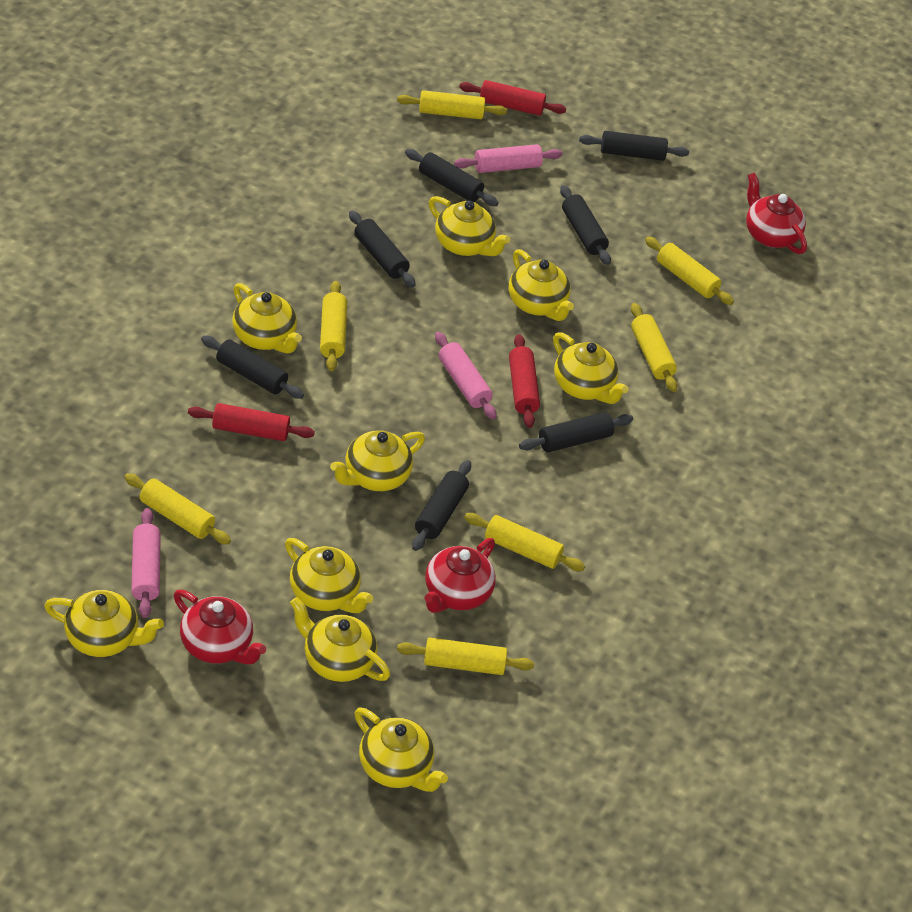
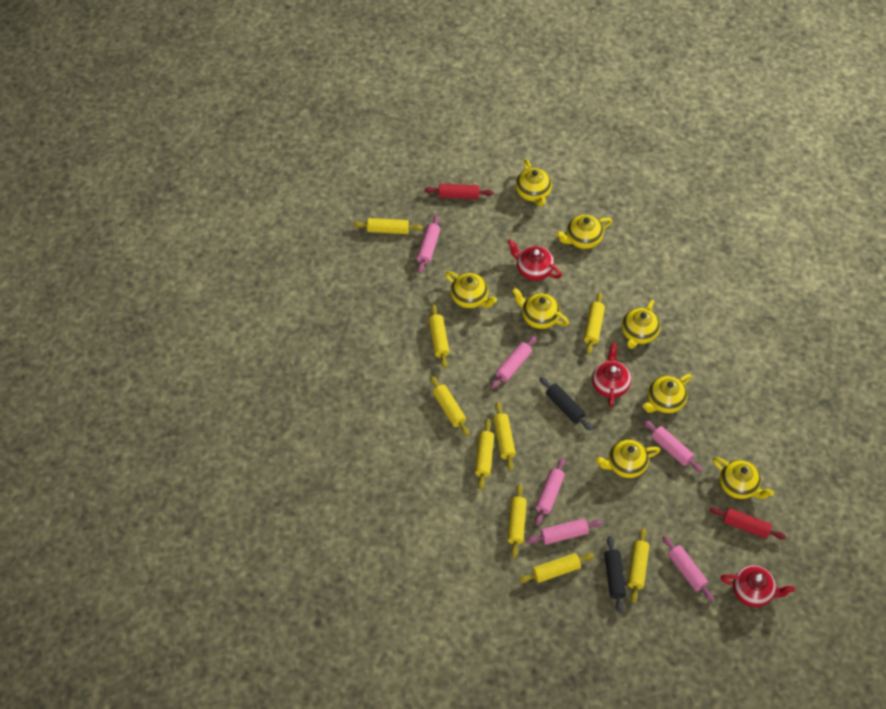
black rolling pin: [201,336,304,399] [349,211,416,288] [405,149,499,206] [412,460,471,551] [519,412,633,452] [560,185,611,265] [579,131,689,161] = 7 -> [539,377,592,430] [604,536,626,613] = 2
pink rolling pin: [131,508,161,618] [435,332,497,419] [454,144,562,173] = 3 -> [417,215,440,273] [491,335,537,389] [526,518,603,545] [535,458,565,525] [643,420,702,473] [663,536,714,602] = 6
red rolling pin: [188,403,315,441] [459,80,566,116] [509,334,540,428] = 3 -> [424,184,494,199] [709,507,786,540] = 2
yellow rolling pin: [124,473,231,544] [320,281,347,371] [397,90,507,119] [397,638,534,675] [464,513,585,571] [631,303,678,392] [645,236,734,305] = 7 -> [353,218,423,234] [429,304,450,368] [430,376,469,436] [475,419,494,490] [493,402,516,471] [508,484,527,558] [519,553,594,583] [584,292,605,355] [628,528,650,603] = 9
yellow teapot: [44,590,164,657] [232,283,302,354] [285,538,373,613] [290,597,390,682] [330,431,425,491] [354,707,448,792] [429,196,511,256] [509,249,574,321] [553,332,628,404] = 9 -> [445,271,497,308] [512,288,569,329] [516,159,552,207] [556,215,612,249] [596,439,660,478] [622,300,660,349] [643,374,692,413] [713,457,774,499] = 8

